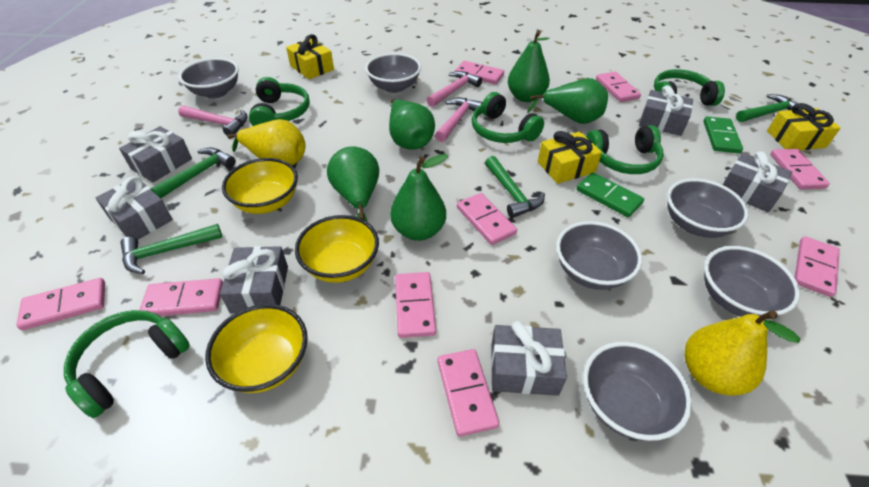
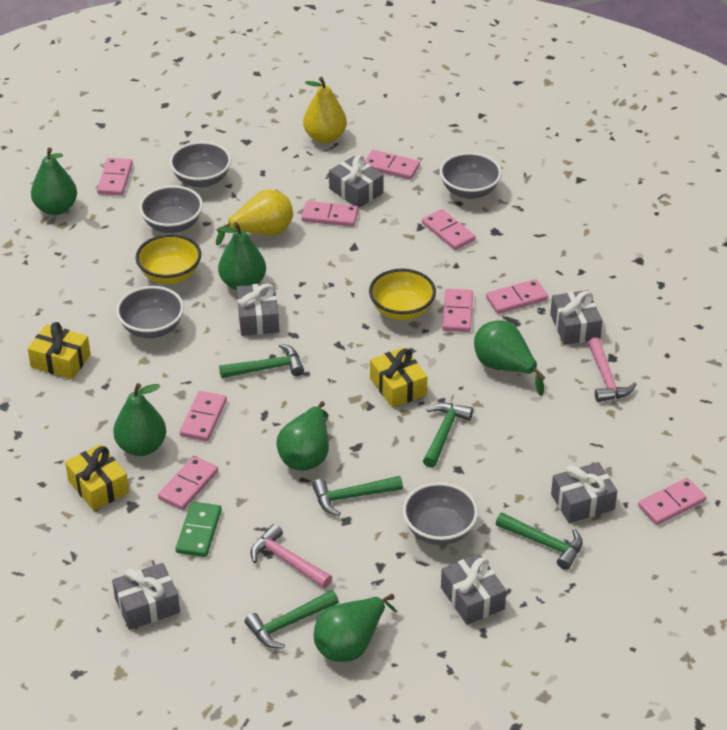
green domino: [577,172,644,217] [703,116,743,153] = 2 -> [176,502,222,557] = 1
green hammer: [121,224,222,274] [151,147,236,198] [485,156,545,218] [736,94,798,122] = 4 -> [219,344,304,378] [244,590,339,649] [312,476,403,516] [423,403,473,468] [496,513,583,570] = 5
green headphones: [64,310,190,418] [249,77,310,126] [472,92,544,143] [586,125,664,174] [654,69,725,106] = 5 -> none = 0
green pear: [327,146,379,222] [389,99,435,150] [390,154,448,241] [508,30,550,102] [527,78,608,124] = 5 -> [31,148,77,215] [113,383,166,456] [218,222,266,290] [277,401,329,471] [314,594,397,662] [474,320,545,396] = 6
grey bowl: [179,58,239,99] [365,53,421,93] [556,221,642,290] [583,342,692,441] [667,178,749,238] [704,246,800,317] = 6 -> [116,286,184,338] [139,185,203,233] [169,141,231,188] [402,482,478,545] [439,152,502,199] = 5
pink hammer: [178,106,248,135] [426,71,482,107] [435,98,483,142] = 3 -> [250,524,332,588] [588,337,637,402] = 2
yellow bowl: [205,304,308,393] [222,158,298,214] [295,215,379,283] = 3 -> [136,234,201,284] [369,269,436,320] = 2

